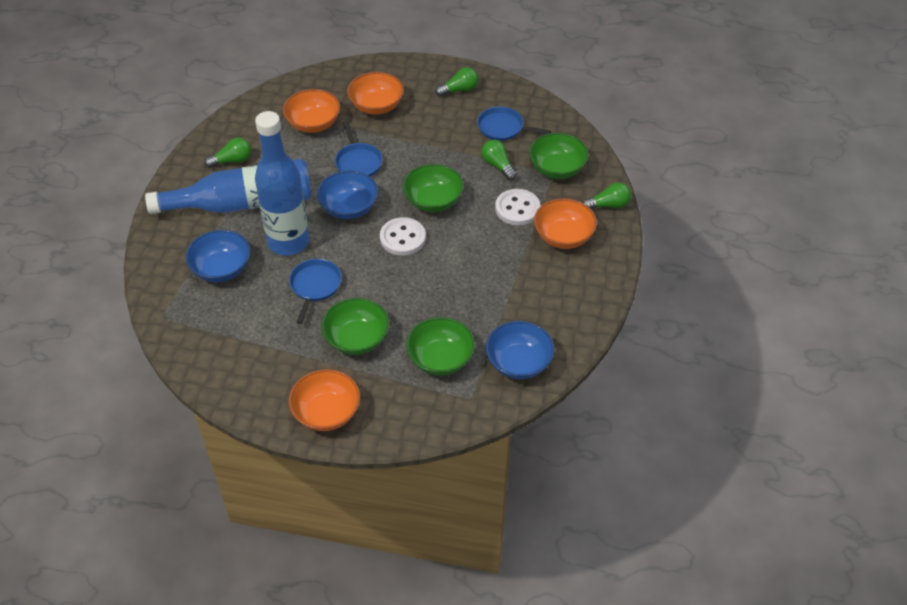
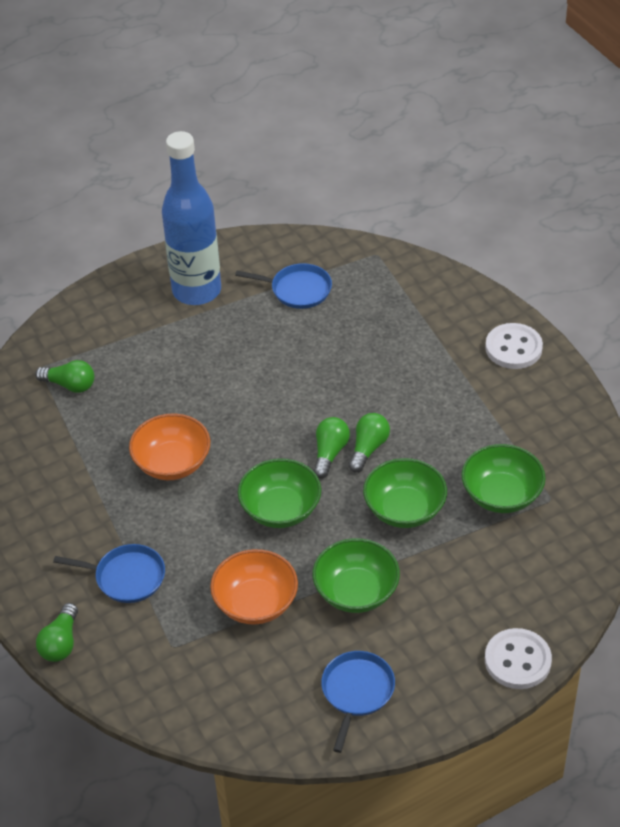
blue bottle: [145,159,312,214] [255,111,309,255] = 2 -> [162,131,221,305] = 1
blue bowl: [185,230,250,282] [317,171,378,219] [485,321,555,379] = 3 -> none = 0
orange bowl: [283,89,340,133] [289,369,360,431] [347,72,404,115] [534,199,597,249] = 4 -> [129,413,210,480] [210,549,298,624] = 2

